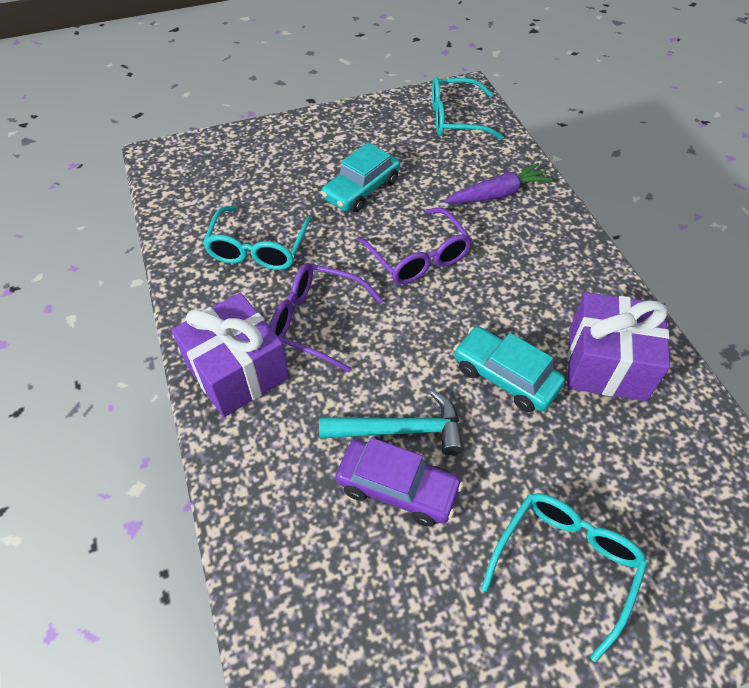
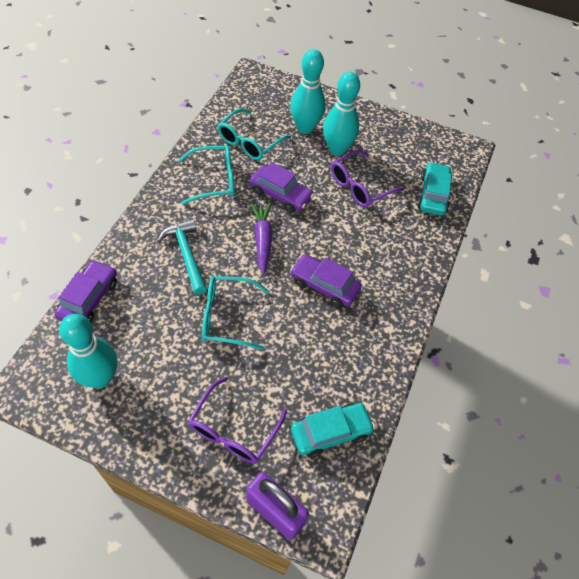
purple car: [336,437,463,527] = 1 -> [55,260,117,322] [250,162,314,213] [290,254,362,308] = 3
purple gift: [172,293,289,417] [567,292,670,401] = 2 -> none = 0
purple padlock: none = 0 -> [246,472,309,540] = 1
turquoise bowling pin: none = 0 -> [59,314,117,388] [290,49,325,134] [323,72,360,156] = 3

